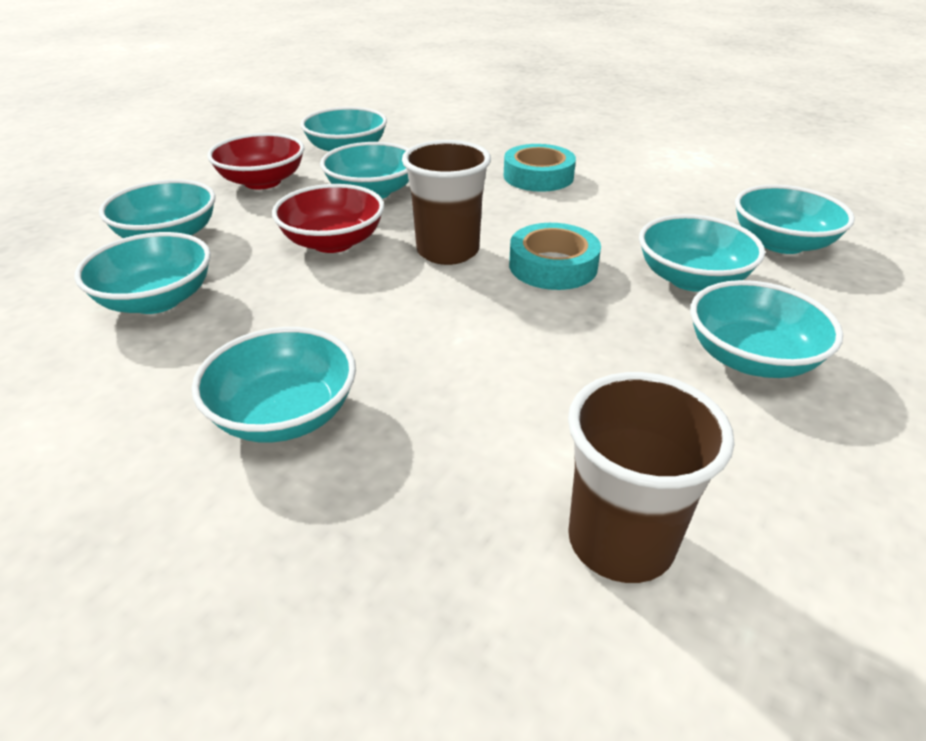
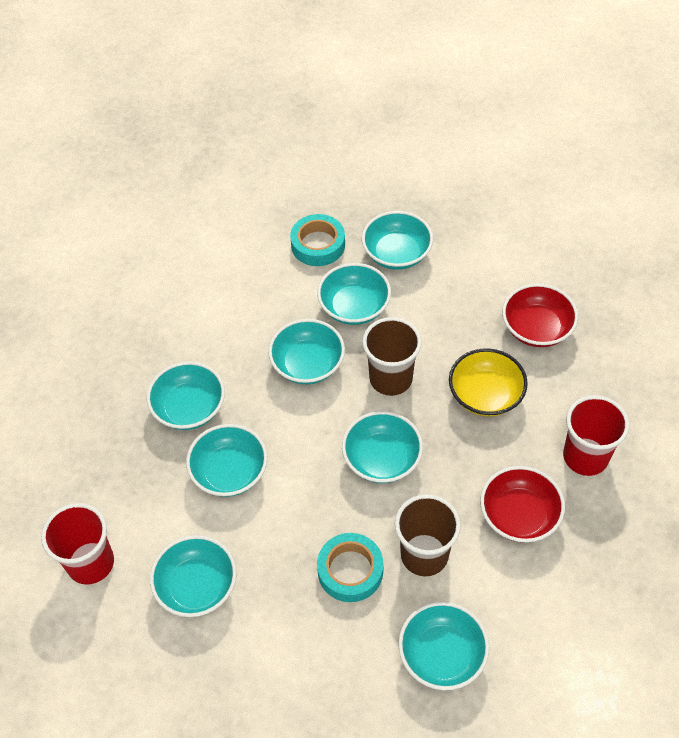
red cup: none = 0 -> [41,503,114,585] [563,395,629,476] = 2
yellow bowl: none = 0 -> [449,348,528,417] = 1

